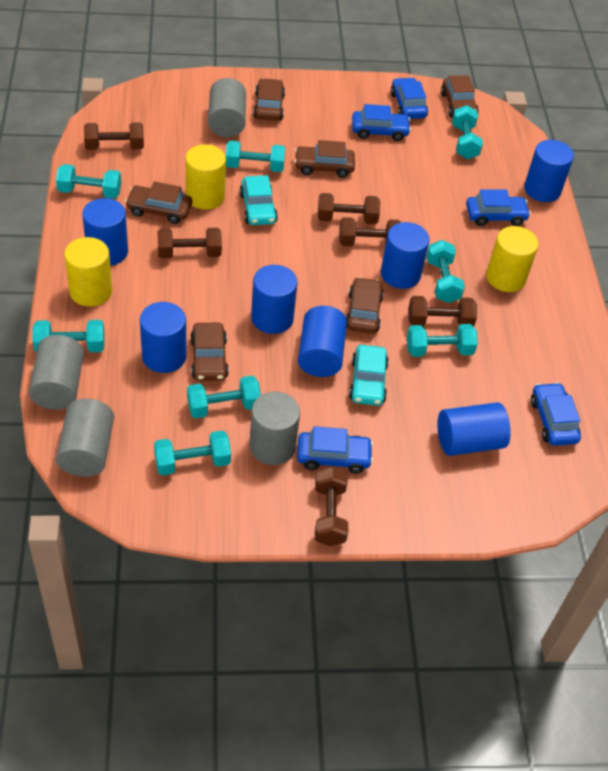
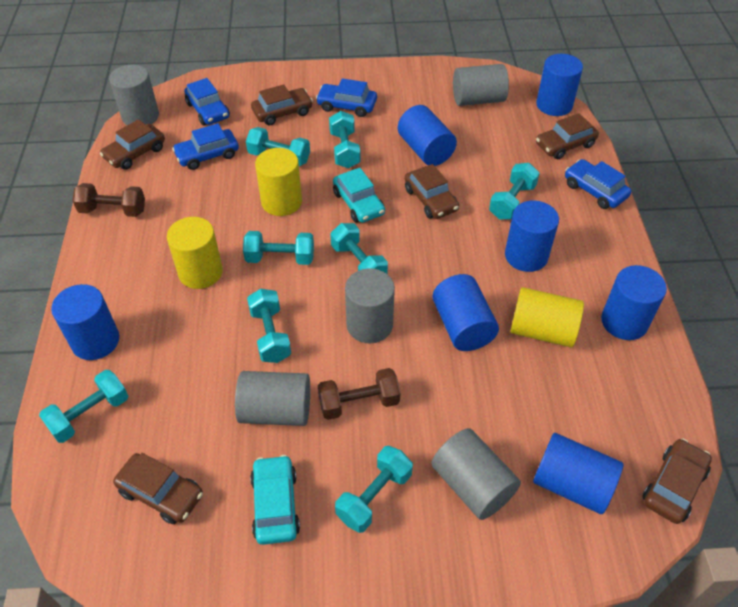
blue car: [297,426,373,474] [352,104,411,141] [391,77,428,119] [466,190,531,226] [531,382,581,446] = 5 -> [172,123,239,170] [184,78,230,126] [316,78,377,117] [565,159,631,209] = 4
brown dumbbell: [84,122,144,150] [157,228,222,258] [315,466,348,546] [318,193,380,224] [339,217,402,246] [409,296,477,326] = 6 -> [73,183,145,217] [318,368,401,420] = 2
grey cylinder: [29,335,84,410] [56,399,114,477] [208,78,246,138] [249,392,300,465] = 4 -> [109,65,159,125] [235,371,310,426] [345,268,395,344] [431,428,521,520] [453,64,509,106] = 5

